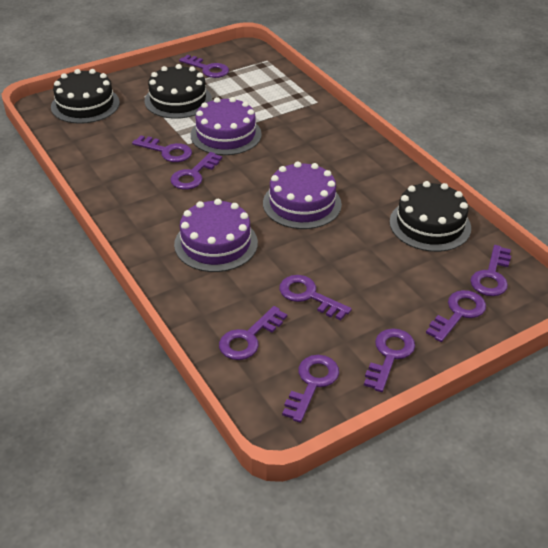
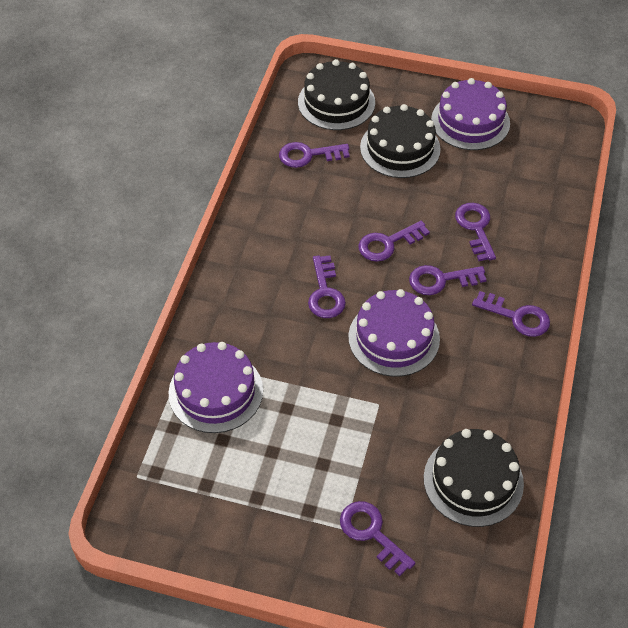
purple key: [132,135,192,162] [170,152,222,190] [179,55,229,78] [219,306,287,360] [279,275,352,320] [282,355,339,423] [364,328,415,392] [426,290,486,342] [470,245,511,296] = 9 -> [279,142,350,168] [308,255,346,318] [340,501,415,576] [358,221,430,262] [409,265,486,295] [455,203,496,261] [472,291,550,337] = 7

